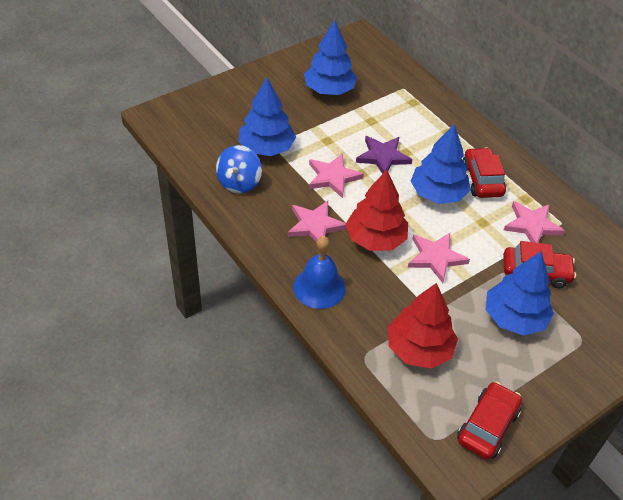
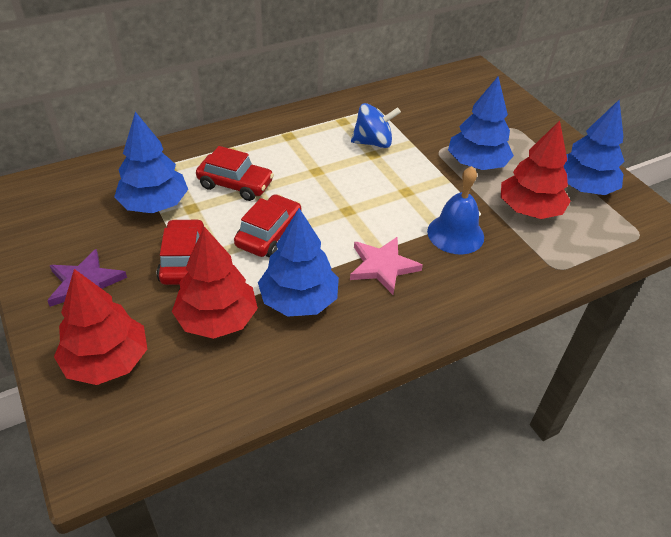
pink star: [288,201,347,243] [309,153,364,198] [408,233,470,283] [504,201,565,243] = 4 -> [350,237,423,295] = 1
red tree: [346,170,408,251] [388,283,458,369] = 2 -> [54,269,147,385] [172,227,258,339] [501,120,571,219] = 3

